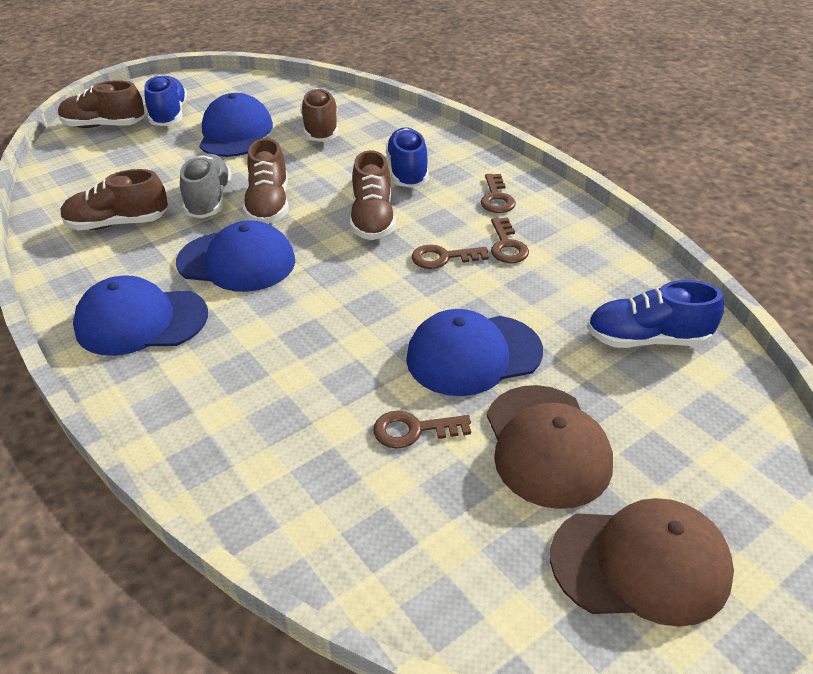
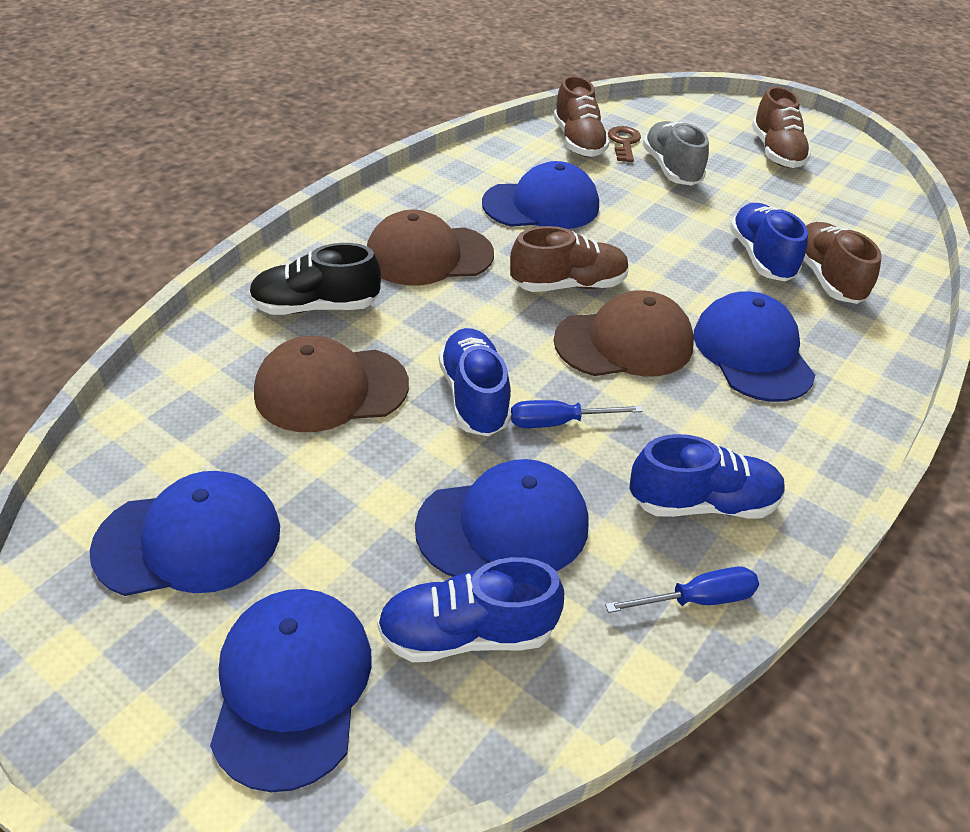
black shoe: none = 0 -> [249,243,381,315] = 1
blue cap: [73,275,208,356] [176,220,295,292] [199,93,273,157] [406,309,543,396] = 4 -> [89,471,280,596] [210,589,372,793] [415,459,589,577] [482,161,599,229] [694,292,815,402] = 5
blue screwdriver: none = 0 -> [511,400,643,428] [605,566,759,613] = 2
blue shoe: [144,75,187,126] [386,127,429,188] [587,280,724,348] = 3 -> [377,557,564,662] [439,328,511,436] [630,434,785,518] [729,203,808,281] = 4
brown cap: [487,385,613,509] [550,498,734,627] = 2 -> [254,336,409,432] [367,209,494,286] [554,290,694,377] = 3
brown key: [373,411,471,449] [412,245,489,269] [481,174,516,213] [491,218,529,263] = 4 -> [608,126,641,162] = 1
brown shoe: [58,80,144,128] [61,169,168,230] [243,138,289,223] [300,88,338,142] [350,150,396,240] = 5 -> [510,226,629,292] [554,75,610,157] [752,86,811,168] [803,222,882,304] = 4

